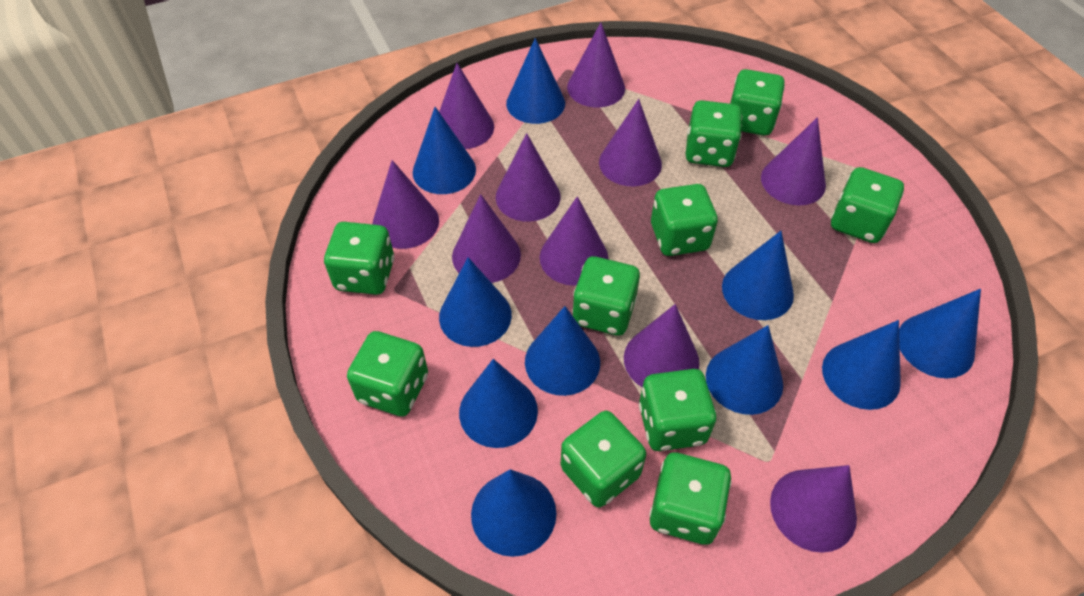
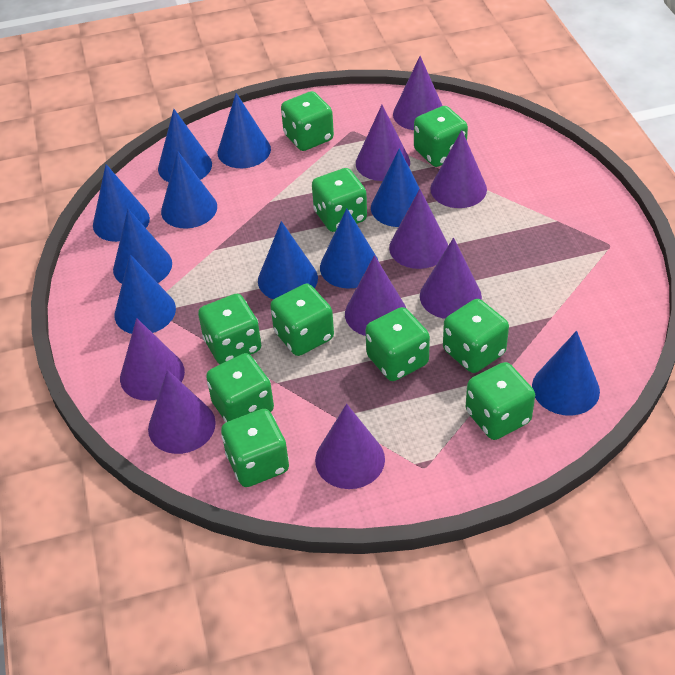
purple cone: [372,160,439,249] [439,63,494,149] [452,194,521,283] [496,133,561,222] [540,196,609,286] [567,22,625,107] [599,99,662,187] [624,304,699,387] [761,117,826,205] [770,465,857,553] = 10 -> [120,318,185,401] [148,370,216,454] [315,404,385,489] [345,255,406,336] [356,105,410,181] [389,189,448,269] [393,56,442,130] [420,238,482,319] [430,130,487,208] = 9

